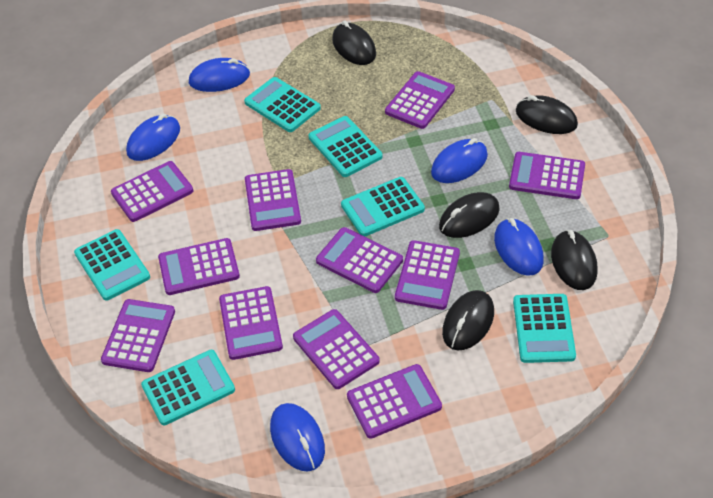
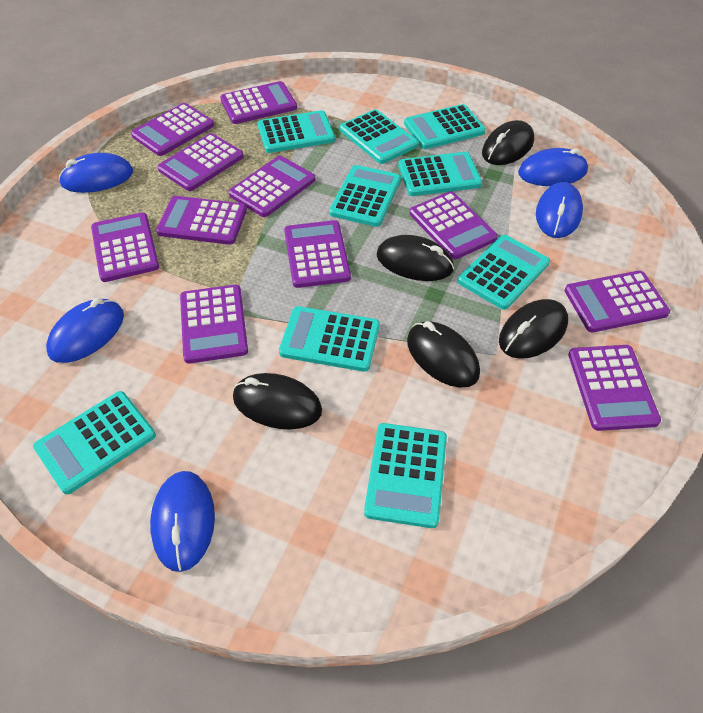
turquoise calculator: [74,229,150,301] [141,350,235,425] [244,77,321,132] [308,116,383,177] [341,177,425,237] [513,294,576,363] = 6 -> [33,391,156,494] [258,110,335,153] [279,306,380,372] [329,165,401,227] [340,109,418,164] [364,423,447,528] [398,152,482,196] [404,104,486,149] [458,235,550,310] = 9

